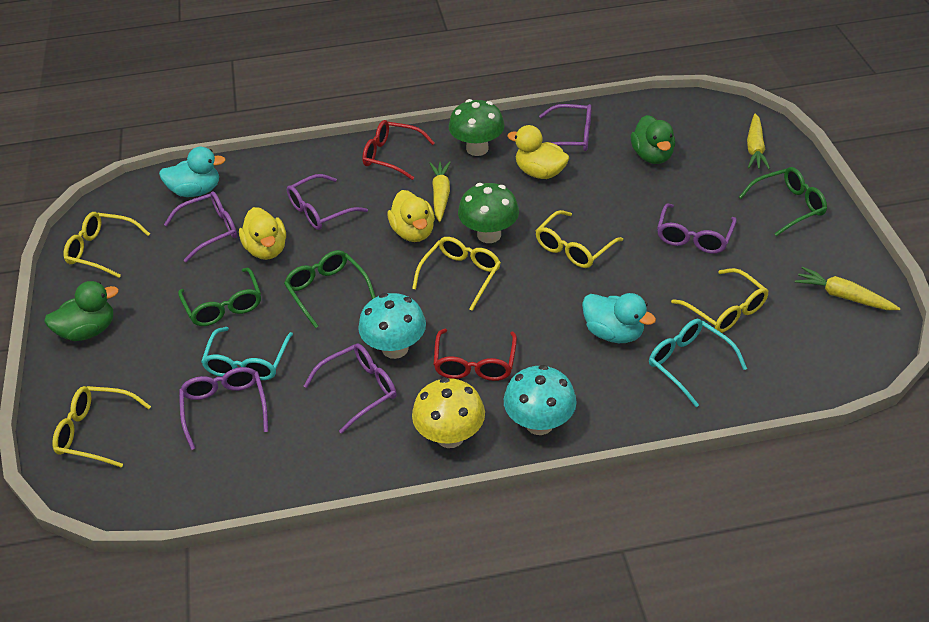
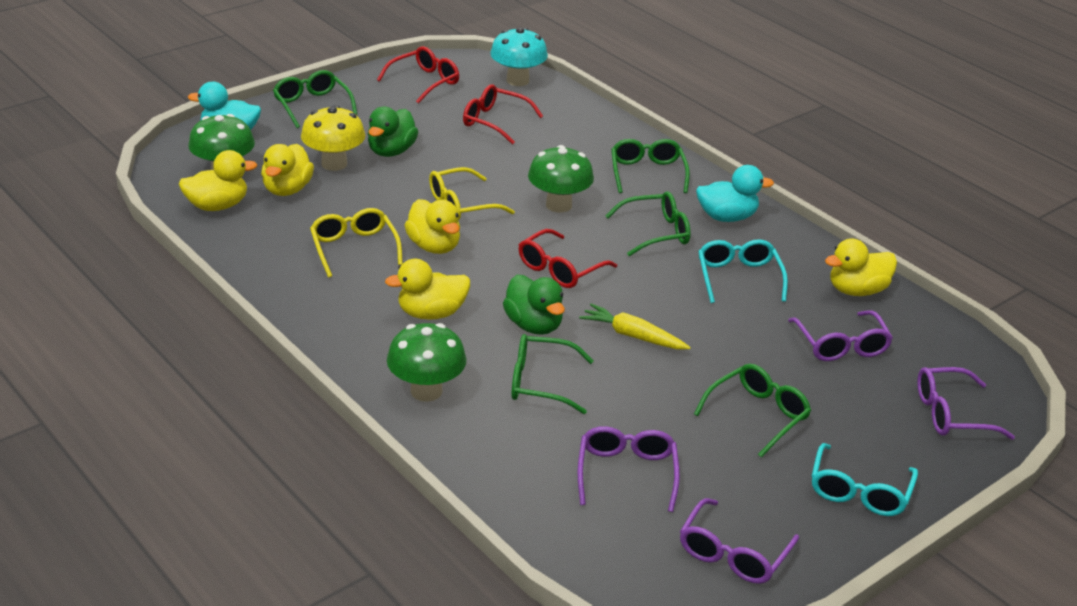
green glasses: [178,268,261,326] [284,250,376,328] [739,167,827,236] = 3 -> [273,70,357,128] [511,334,594,414] [606,191,691,256] [611,139,690,193] [694,364,811,458] = 5
green mushroom: [449,99,505,156] [458,183,519,243] = 2 -> [188,114,255,170] [387,323,466,402] [528,145,594,213] = 3
purple glasses: [164,191,237,262] [179,367,268,450] [287,174,368,230] [304,343,397,434] [539,104,592,151] [657,204,737,254] = 6 -> [578,426,680,512] [680,498,799,584] [788,310,893,361] [917,367,1015,440] = 4
red glasses: [362,120,435,180] [433,329,517,381] = 2 -> [377,46,459,104] [463,84,543,145] [518,229,617,288] = 3
turquoise mushroom: [358,293,426,359] [504,365,577,435] = 2 -> [490,28,548,86] = 1
yellow carrot: [430,161,451,222] [747,114,770,169] [795,267,901,310] = 3 -> [579,304,691,349] = 1
yellow duck: [239,207,286,260] [387,190,435,242] [507,125,569,179] = 3 -> [179,150,257,211] [261,144,314,196] [385,259,470,320] [405,199,460,254] [825,238,897,296] = 5
yellow glasses: [52,386,151,468] [64,212,150,278] [412,237,501,311] [536,210,623,268] [671,268,768,333] = 5 -> [310,208,403,277] [429,167,515,220] = 2

